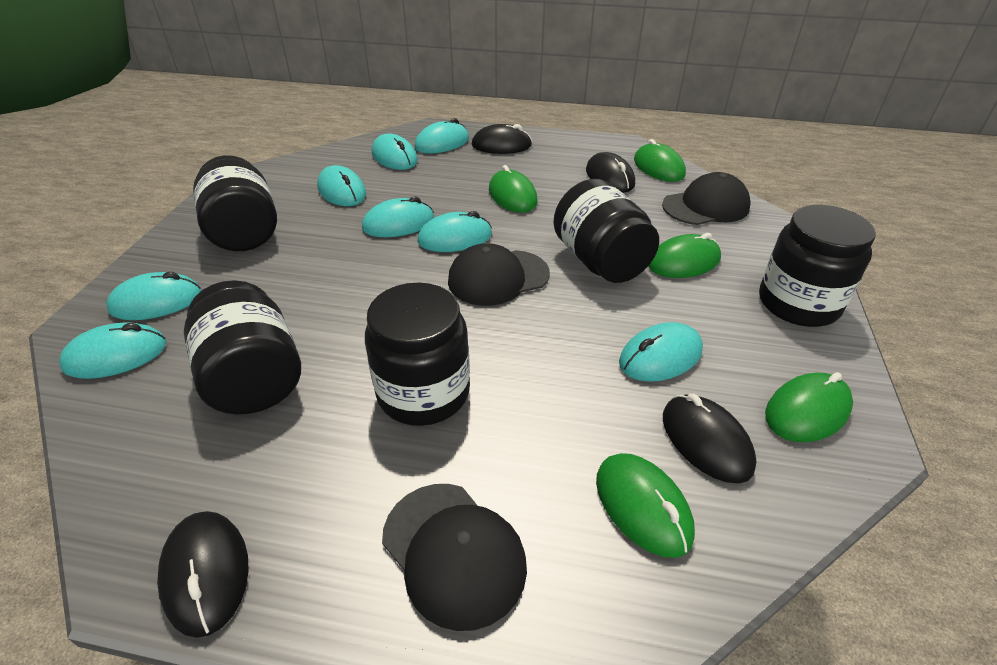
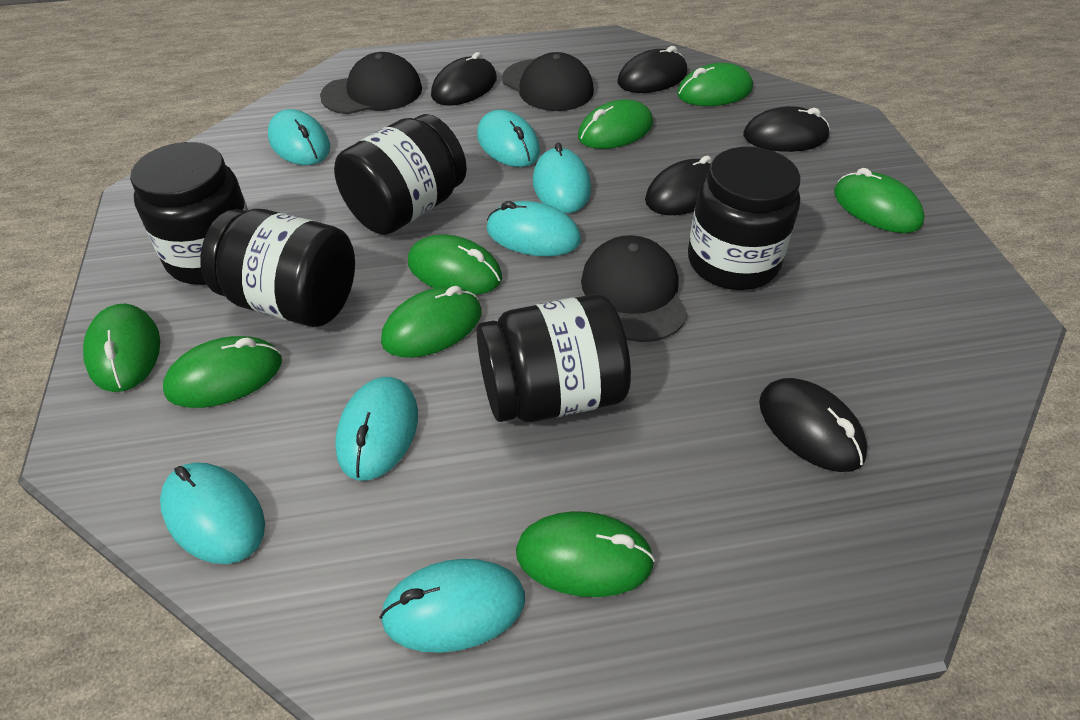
black mouse: [157,511,249,638] [472,124,532,154] [586,152,635,193] [663,394,757,483] = 4 -> [431,52,497,106] [618,46,688,93] [645,156,712,215] [743,106,830,152] [759,378,868,472] = 5
green mouse: [489,165,538,213] [596,453,695,558] [634,139,686,182] [649,233,721,278] [765,372,853,442] = 5 -> [83,304,160,392] [163,336,282,408] [381,286,481,358] [408,235,502,295] [516,511,655,597] [578,99,653,149] [677,63,753,106] [834,168,924,233] = 8
turquoise mouse: [59,322,167,379] [106,272,201,320] [317,165,366,206] [362,197,434,237] [372,133,418,170] [414,118,469,154] [418,211,492,252] [619,322,703,382] = 8 -> [160,462,265,564] [268,109,330,165] [335,377,418,481] [380,559,525,653] [477,110,540,167] [486,201,581,256] [533,143,591,213] = 7

